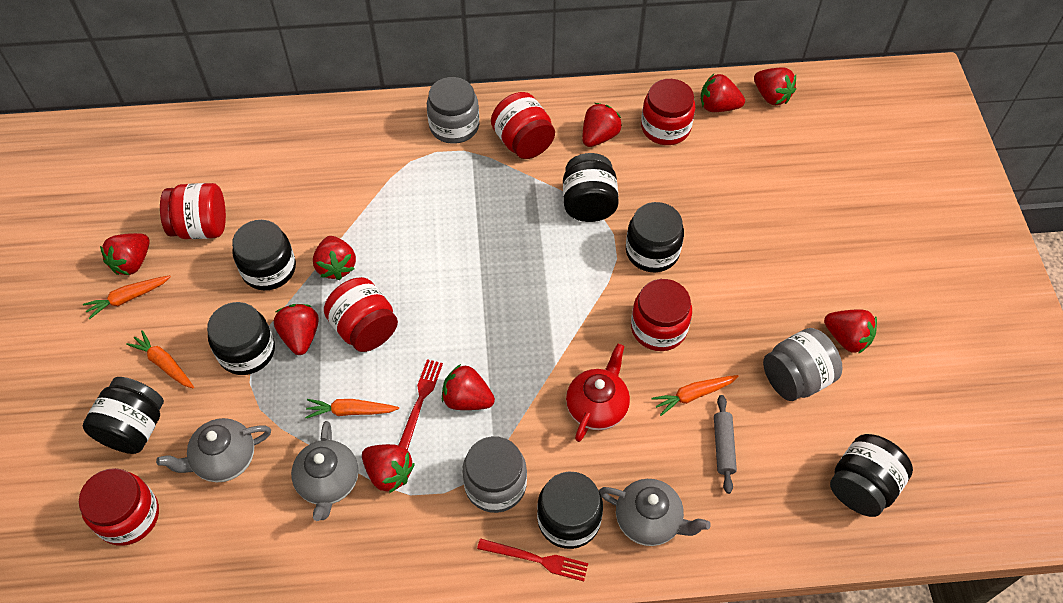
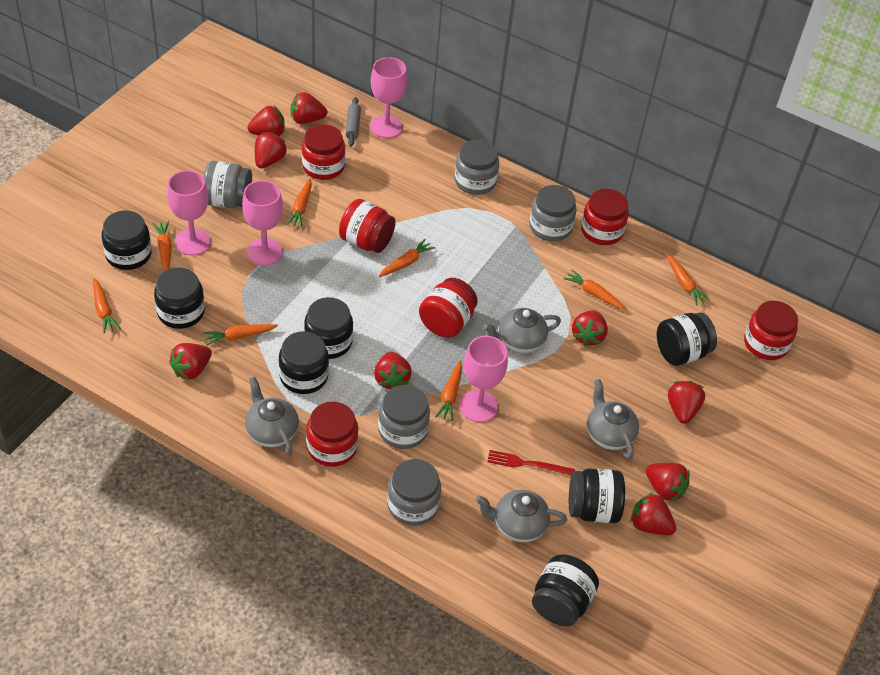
grey jar: [427,77,479,144] [462,436,527,513] [763,328,842,401] = 3 -> [203,161,252,209] [378,385,430,449] [387,459,441,526] [455,140,499,195] [529,185,576,242] = 5
grey teapot: [156,418,271,482] [291,421,359,521] [599,479,711,546] = 3 -> [245,377,299,455] [475,490,567,542] [483,308,561,353] [587,379,639,459] = 4
orange carrot: [83,275,171,320] [126,330,194,389] [305,399,399,418] [651,375,738,416] = 4 -> [93,278,121,334] [152,221,172,271] [203,324,278,346] [286,179,312,227] [378,239,436,277] [435,360,462,421] [563,269,626,309] [667,254,710,306] = 8
pink goblet: none = 0 -> [167,170,211,255] [242,180,283,265] [370,57,407,138] [460,336,508,422] = 4
red fork: [399,359,443,450] [477,538,588,581] = 2 -> [487,450,575,475] = 1
red teapot: [566,343,630,442] = 1 -> none = 0

